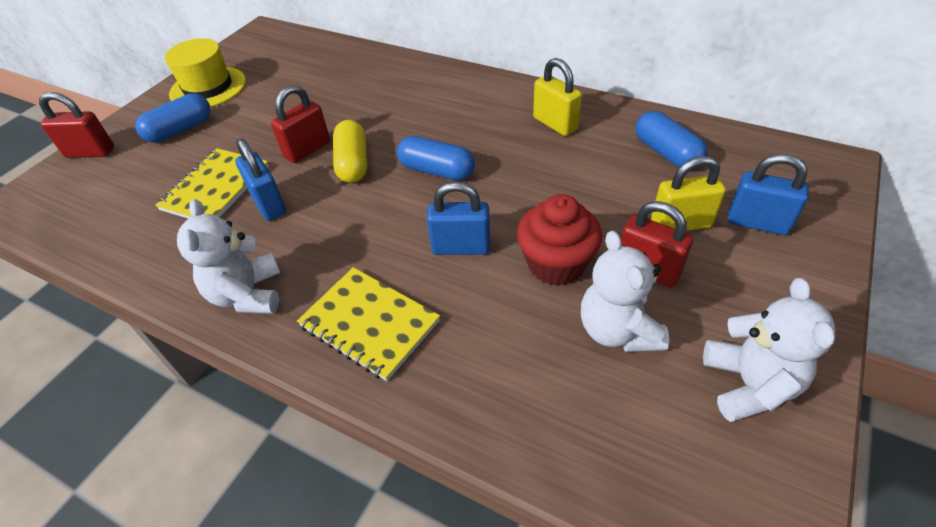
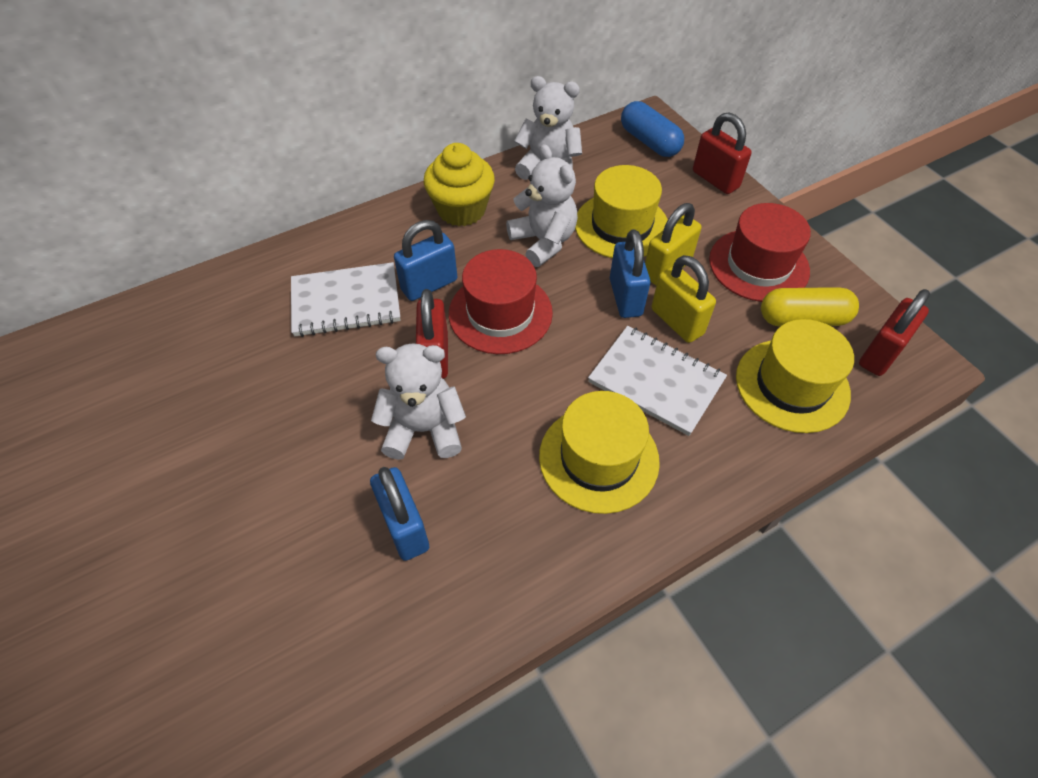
blue capsule: [135,93,211,143] [397,136,475,181] [636,111,708,169] = 3 -> [621,101,684,157] = 1
red cupcake: [517,194,602,286] = 1 -> none = 0
red hat: none = 0 -> [449,249,553,354] [709,203,811,302] = 2
white notebook: none = 0 -> [291,262,401,337] [588,326,727,436] = 2
yellow cupcake: none = 0 -> [424,143,495,226] = 1
yellow hat: [165,38,246,107] = 1 -> [539,391,660,514] [575,165,668,258] [736,319,854,433] = 3
yellow notebook: [155,148,269,219] [297,267,440,381] = 2 -> none = 0

